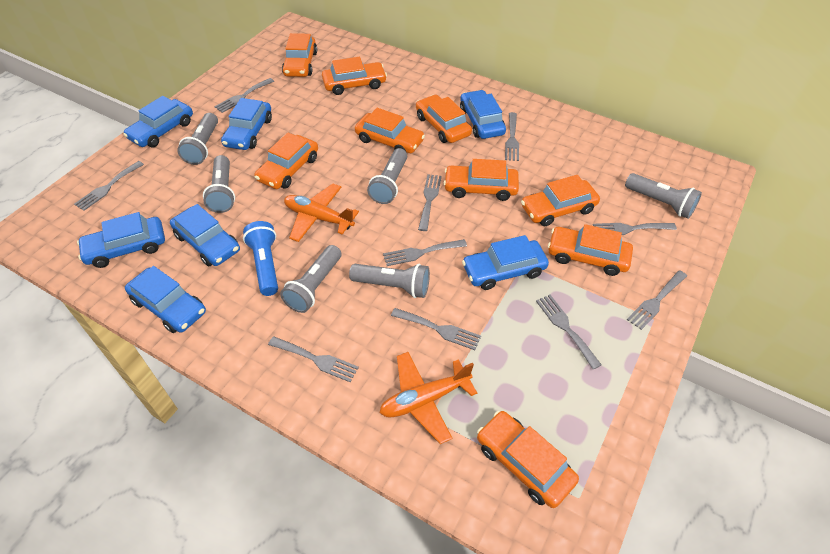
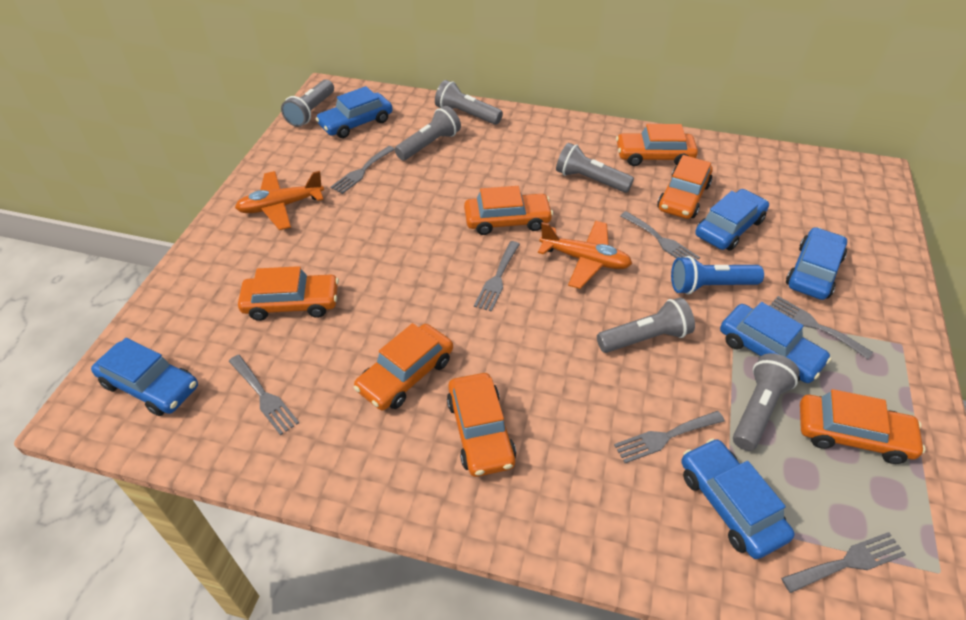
blue car: [77,212,165,268] [123,96,193,147] [125,266,206,333] [170,204,240,266] [221,98,272,150] [460,90,506,139] [462,235,549,290] = 7 -> [91,338,198,416] [316,86,393,138] [681,438,795,559] [695,189,769,251] [720,302,831,383] [786,227,847,300] = 6
grey fork: [74,161,144,211] [214,78,274,113] [268,336,359,382] [383,239,467,266] [391,308,481,350] [418,174,442,231] [505,112,519,161] [536,295,601,369] [593,223,677,235] [627,270,687,330] = 10 -> [229,355,299,435] [330,146,395,194] [474,241,520,312] [614,411,725,463] [620,211,700,260] [769,296,873,359] [781,532,906,593] = 7
orange car: [255,133,318,189] [282,33,317,77] [322,57,387,95] [355,108,425,153] [416,95,472,143] [444,159,519,201] [477,411,579,508] [521,175,600,226] [548,224,633,276] = 9 -> [238,266,339,321] [354,323,453,410] [447,373,516,477] [464,186,553,235] [616,124,698,166] [657,155,712,219] [800,389,926,464] = 7

